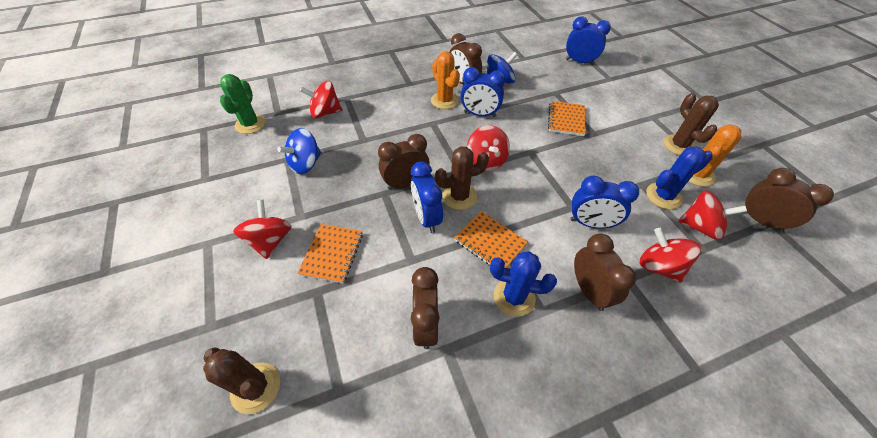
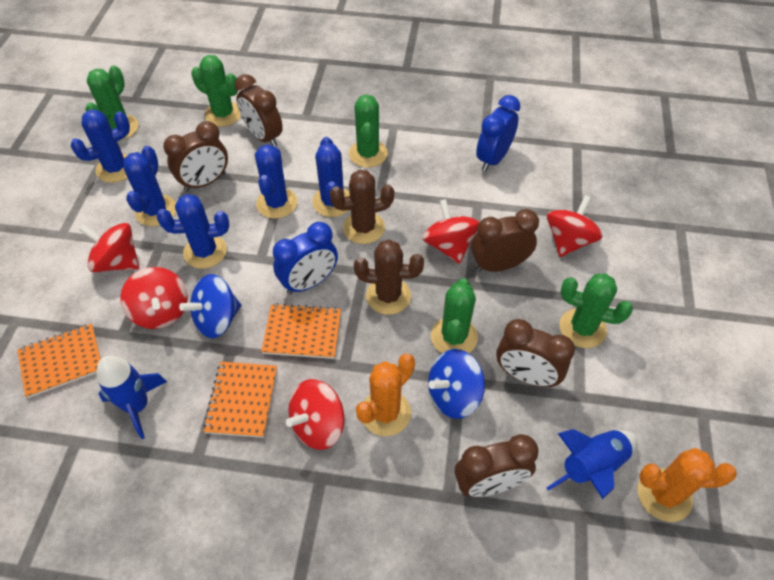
blue cactus: [490,251,557,317] [646,146,712,209] = 2 -> [71,109,130,183] [124,146,176,226] [157,194,229,269] [255,144,297,219] [312,137,350,217] = 5
blue clock: [411,161,443,233] [461,67,506,117] [566,17,611,65] [570,176,639,228] = 4 -> [273,222,338,294] [476,95,520,172] = 2
blue rocket: none = 0 -> [97,356,167,439] [547,429,637,499] = 2
brown cactus: [203,347,280,414] [435,146,489,210] [663,93,719,155] = 3 -> [330,170,394,244] [354,240,424,315] = 2
green cactus: [220,74,266,134] = 1 -> [85,65,139,140] [191,55,241,127] [349,94,388,168] [431,278,478,353] [560,274,633,348] = 5

